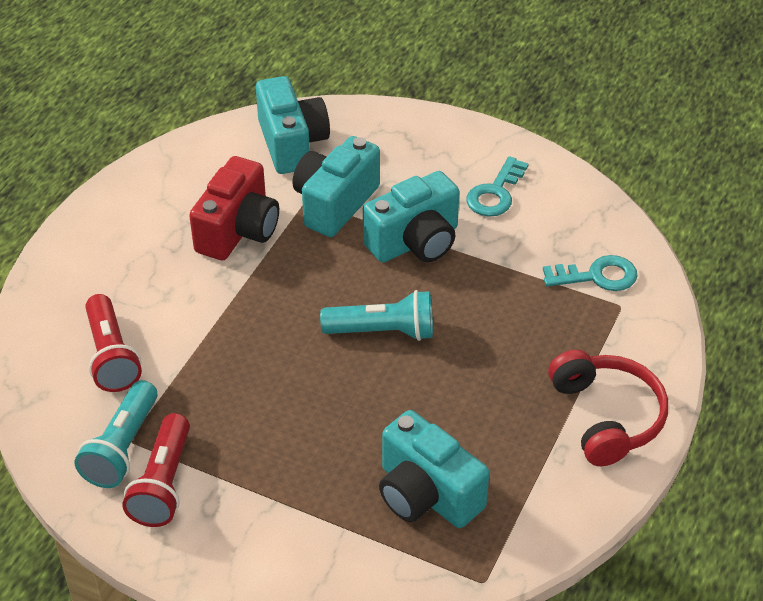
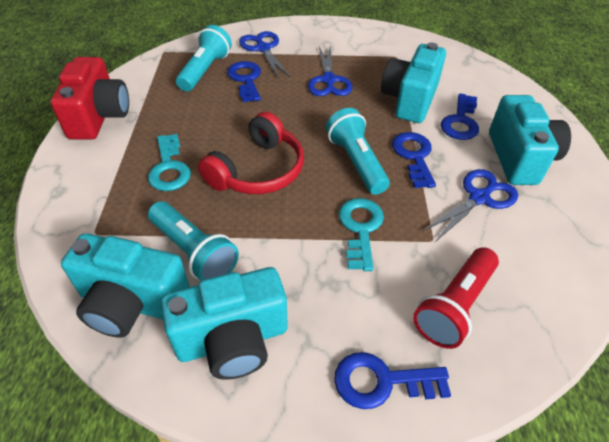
blue key: none = 0 -> [227,61,261,102] [334,352,451,409] [392,132,436,188] [441,93,479,140] = 4
blue scissors: none = 0 -> [239,31,290,79] [308,45,352,96] [422,169,518,242] = 3
red flashlight: [85,294,142,392] [122,413,190,527] = 2 -> [413,247,499,349] = 1
turquoise flashlight: [75,380,158,488] [320,290,433,341] = 2 -> [148,201,239,281] [176,25,232,91] [326,108,390,195] = 3

